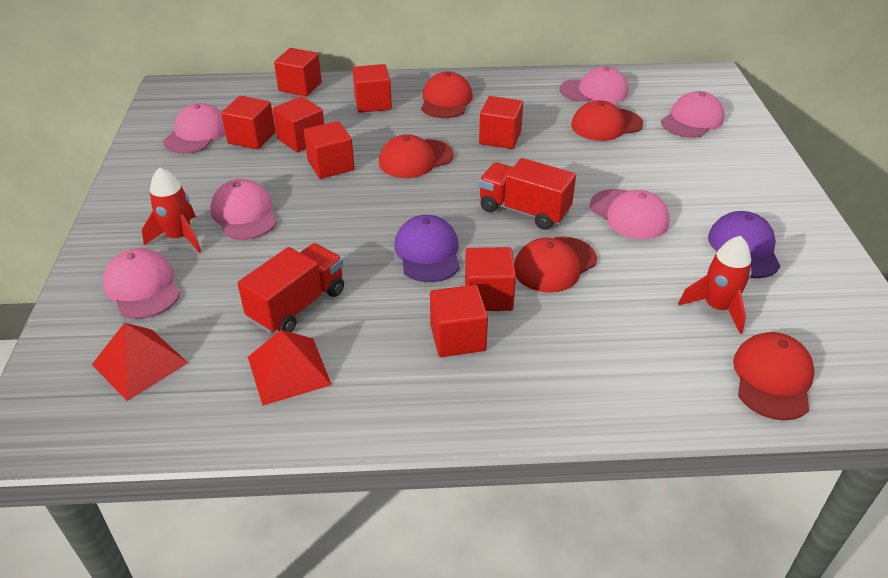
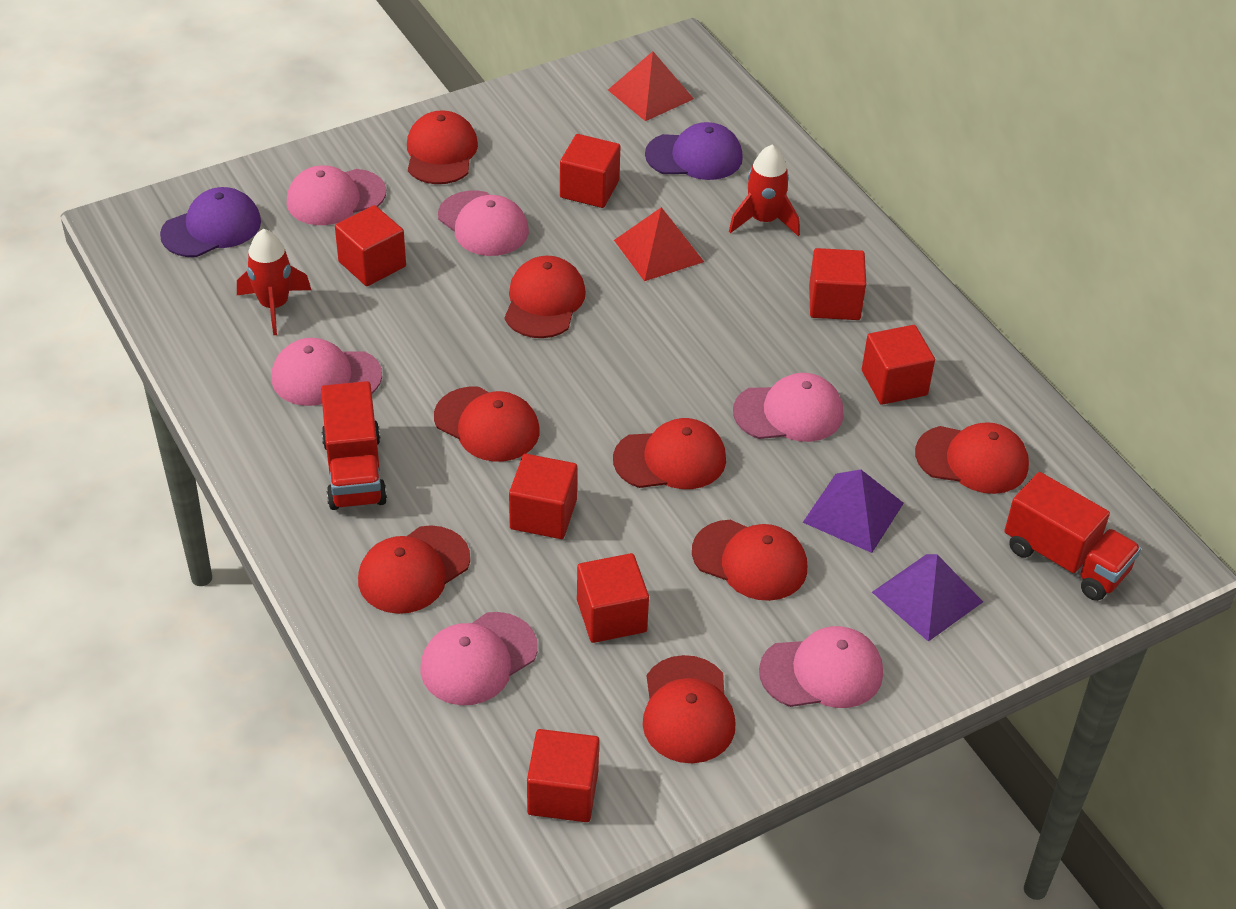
purple pyramid: none = 0 -> [803,470,904,553] [872,554,983,642] = 2
red cap: [379,134,454,178] [421,72,473,118] [514,236,597,293] [571,100,643,141] [733,332,815,421] = 5 -> [358,525,470,614] [407,110,478,184] [434,387,540,462] [505,256,586,338] [613,418,726,489] [643,655,735,763] [692,520,807,601] [915,422,1029,494] = 8
red cube: [221,96,275,150] [273,96,324,152] [274,48,322,96] [304,121,355,179] [353,64,392,113] [430,285,488,357] [465,247,516,311] [479,96,523,149] = 8 -> [335,205,406,286] [509,454,577,539] [527,729,599,822] [560,134,621,208] [577,553,649,643] [809,248,866,320] [862,325,935,405] = 7

